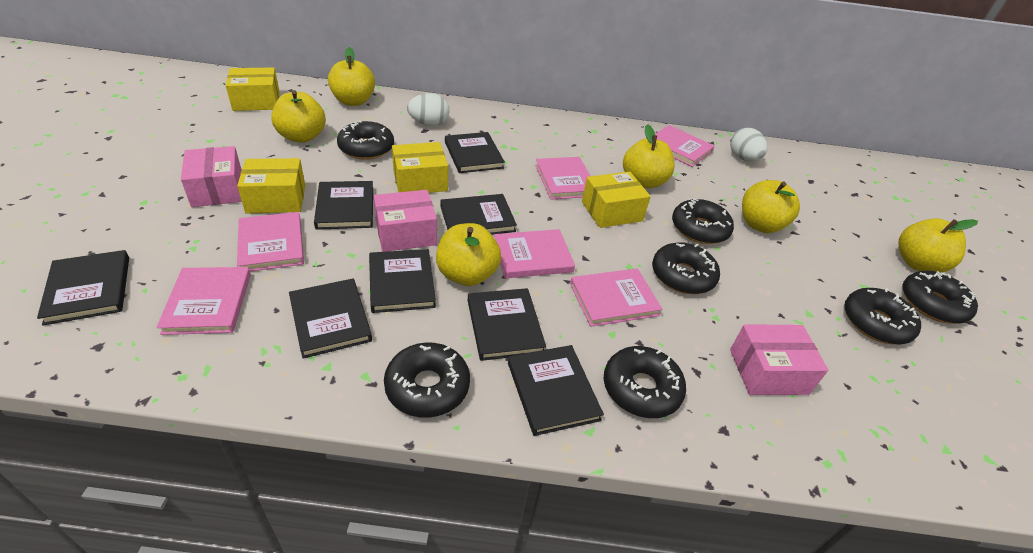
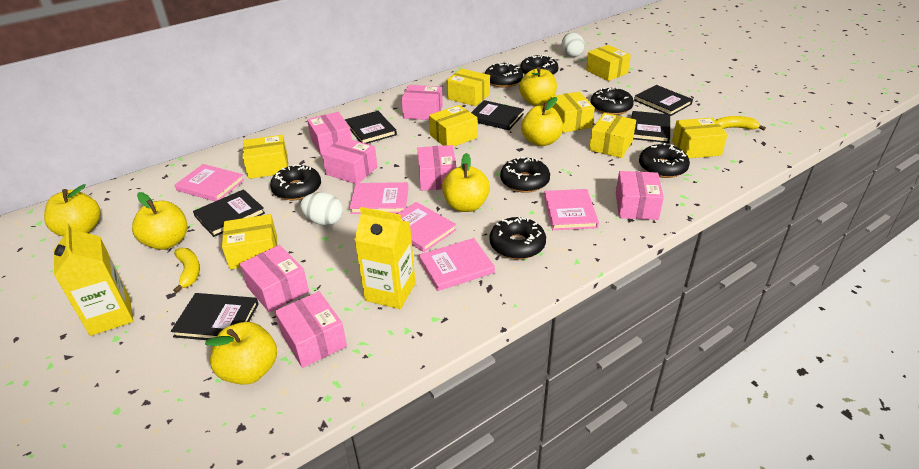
black book: [37,250,129,326] [289,279,372,359] [314,181,373,230] [369,249,436,313] [440,194,517,235] [445,132,505,173] [468,288,546,361] [508,345,604,436] = 8 -> [171,293,259,340] [193,189,265,237] [345,111,397,144] [471,100,524,130] [631,111,670,143] [634,85,693,116] = 6
pink book: [157,267,251,335] [237,212,304,272] [494,229,575,278] [535,157,590,200] [570,268,662,327] [655,125,714,167] = 6 -> [175,164,244,201] [349,182,408,214] [397,202,456,252] [419,238,495,291] [544,189,599,230] = 5
pink box: [181,146,242,207] [373,190,437,252] [730,324,828,395] = 3 -> [240,245,309,313] [275,291,347,368] [307,112,352,156] [322,137,377,184] [401,85,443,120] [417,145,456,191] [616,171,664,220] = 7
yellow banana: none = 0 -> [173,248,200,293] [716,116,766,130] = 2
yellow box: [226,67,280,111] [237,158,305,214] [392,142,448,193] [582,171,651,228] = 4 -> [222,214,277,269] [243,135,288,179] [429,105,478,147] [447,69,490,106] [550,92,595,133] [586,45,631,81] [589,113,636,158] [672,117,728,158] = 8
yellow carton: none = 0 -> [54,223,133,336] [354,207,416,309] = 2

